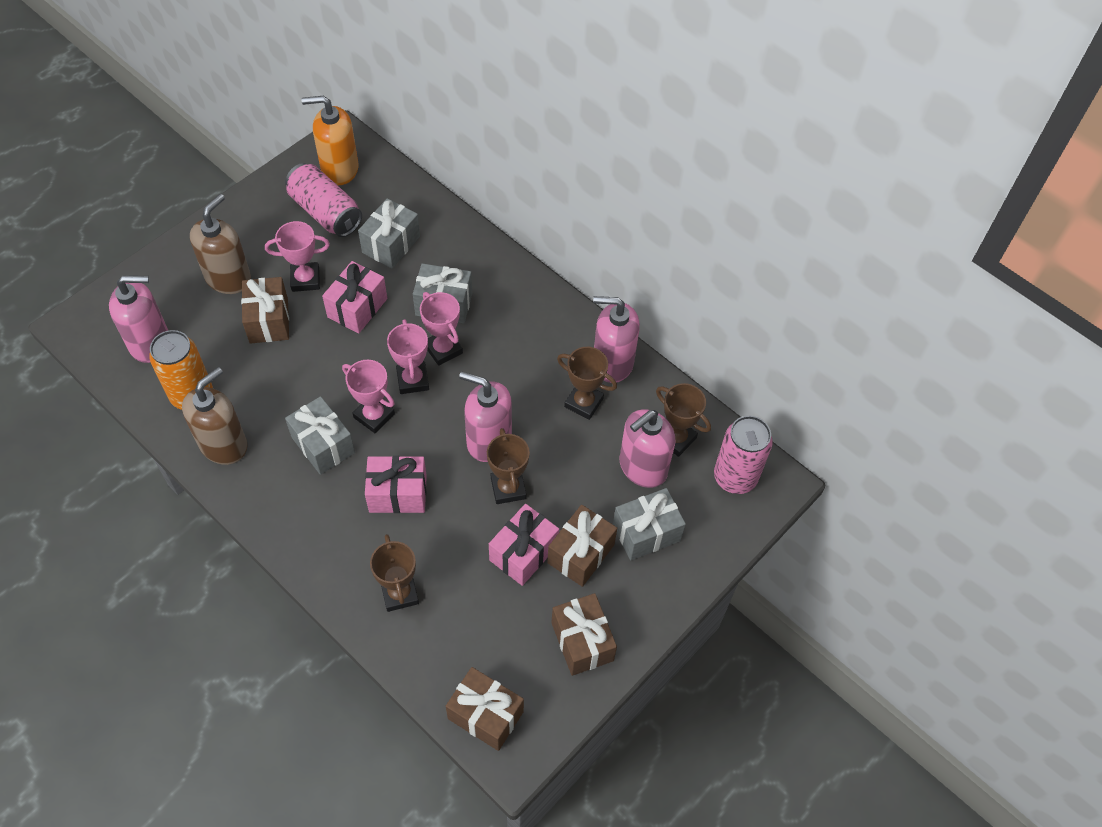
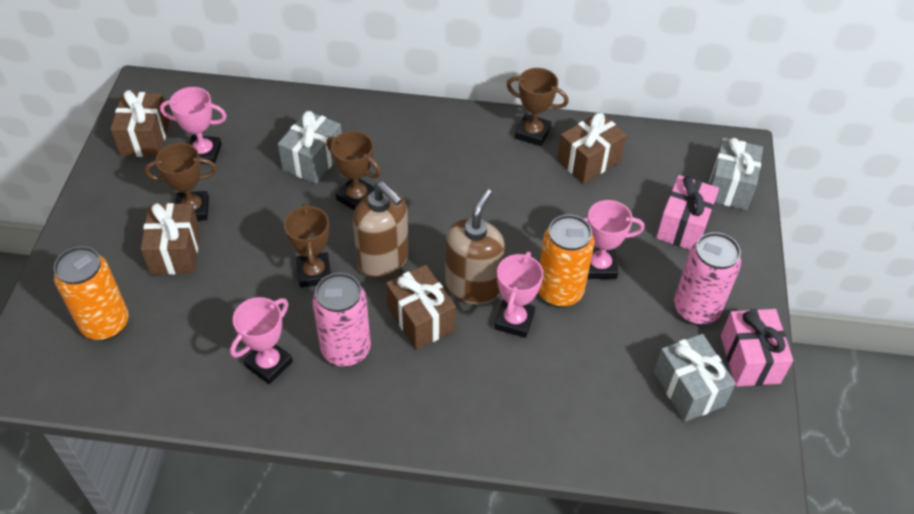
grey gift: [285,396,355,475] [358,198,420,269] [413,263,472,324] [613,488,686,560] = 4 -> [278,111,342,184] [654,334,736,422] [709,138,763,210] = 3
orange can: [149,330,213,410] = 1 -> [54,246,129,341] [538,215,595,307] = 2
orange soap dispenser: [301,96,359,185] = 1 -> none = 0
pink gift: [322,261,387,334] [365,456,427,513] [489,504,559,586] = 3 -> [656,175,719,250] [721,309,793,387] = 2
pink soap dispenser: [109,275,168,363] [459,372,512,462] [593,296,640,383] [620,409,676,488] = 4 -> none = 0

